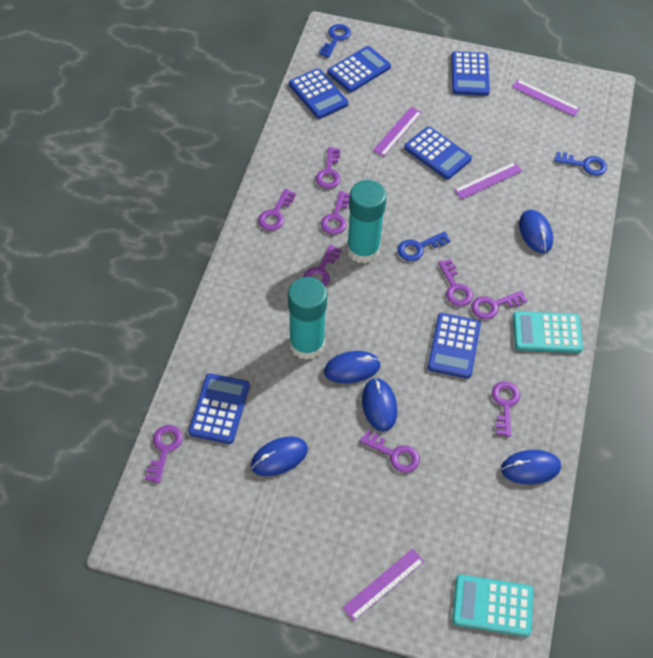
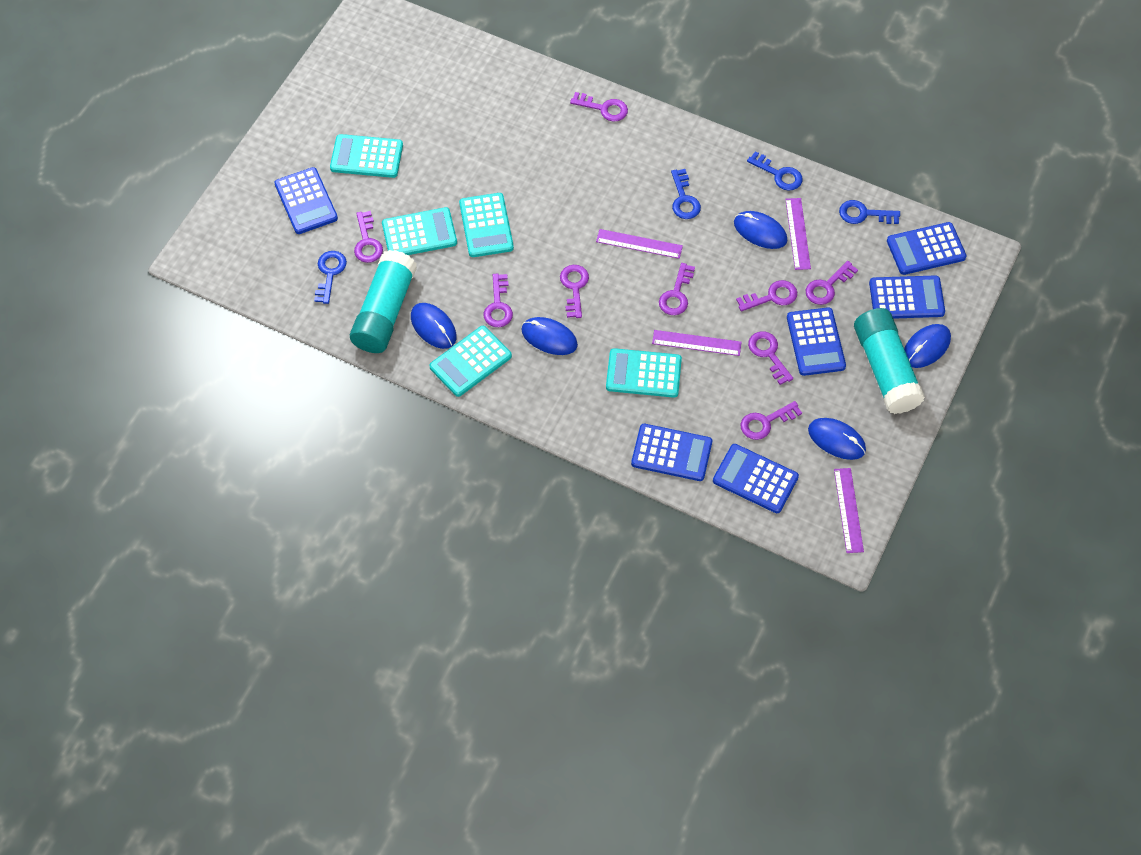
blue key: [319,24,351,58] [397,231,451,261] [554,152,607,176] = 3 -> [314,251,347,304] [671,169,701,219] [747,151,803,191] [839,200,900,224] = 4
turquoise calculator: [452,575,533,637] [513,311,583,353] = 2 -> [330,134,403,178] [382,207,457,255] [429,326,512,397] [459,193,514,257] [606,348,682,398] = 5

